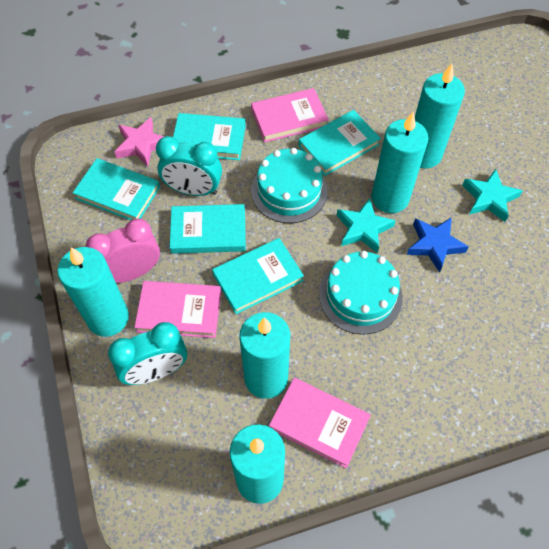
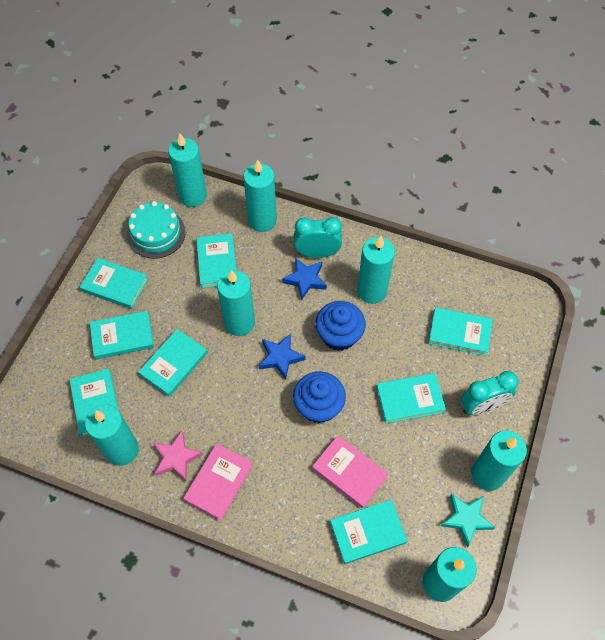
blue cupcake: none = 0 -> [293,371,346,423] [315,301,366,351] = 2
blue star: [407,217,469,272] = 1 -> [259,334,305,380] [282,258,327,300] = 2
pink book: [134,281,221,338] [251,88,329,143] [269,378,371,468] = 3 -> [183,443,253,521] [312,435,388,508] = 2
pink clock: [86,218,160,283] = 1 -> none = 0
turquoise book: [73,158,160,220] [170,204,246,254] [173,113,246,160] [212,238,304,314] [298,110,381,176] = 5 -> [69,369,118,437] [80,258,148,309] [90,311,154,360] [138,329,208,397] [196,233,236,288] [330,500,408,564] [376,373,446,424] [428,307,493,356] = 8
turquoise cake: [251,148,328,223] [319,251,403,335] = 2 -> [127,201,186,259] = 1
turquoise candle: [57,247,129,337] [230,424,285,504] [239,312,290,399] [371,112,428,213] [415,64,465,169] = 5 -> [85,404,139,466] [168,134,207,207] [217,270,255,336] [243,159,277,232] [357,236,395,304] [423,547,477,602] [471,431,527,491] = 7
turquoise star: [336,198,396,254] [462,169,523,222] = 2 -> [441,494,495,547] = 1

